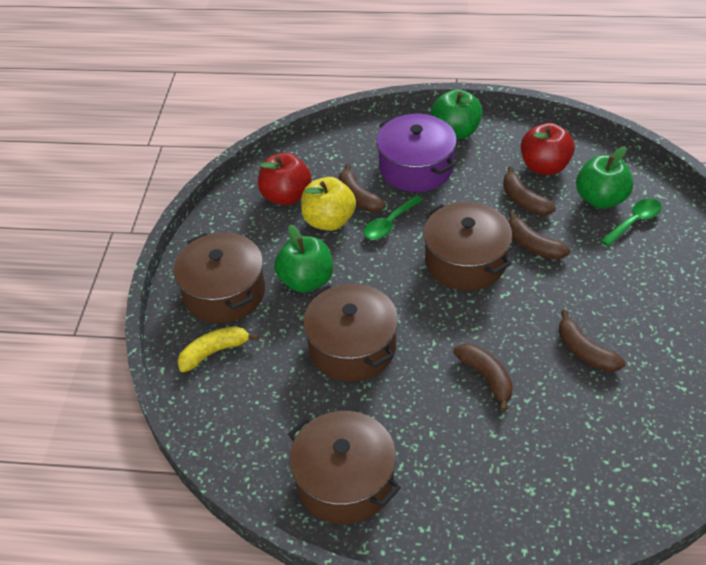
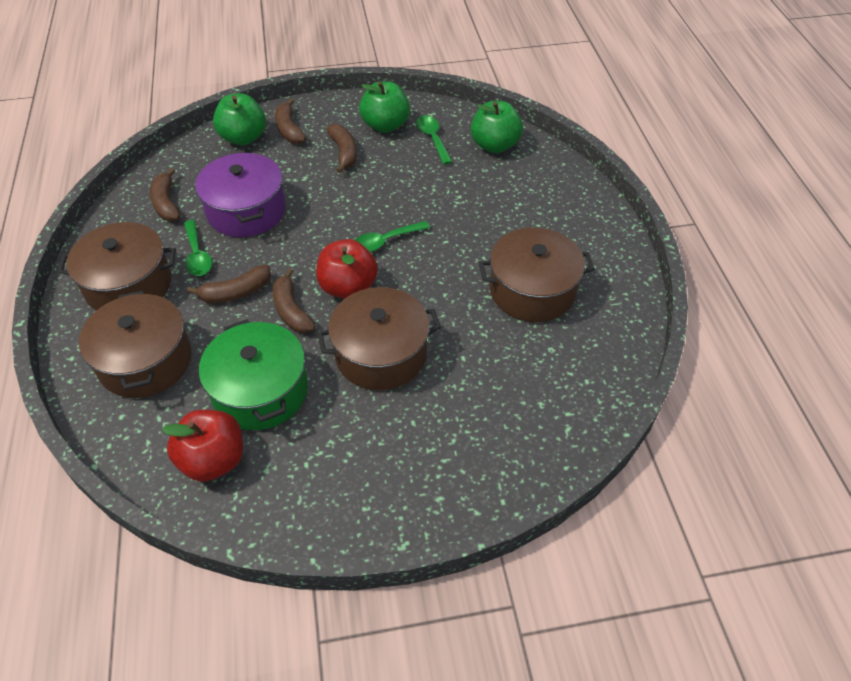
green pot: none = 0 -> [199,319,308,430] = 1
green spoon: [364,195,423,240] [600,198,662,246] = 2 -> [184,220,212,276] [355,221,430,252] [416,115,452,165] = 3
yellow apple: [301,177,356,231] = 1 -> none = 0
yellow banana: [178,326,259,372] = 1 -> none = 0

